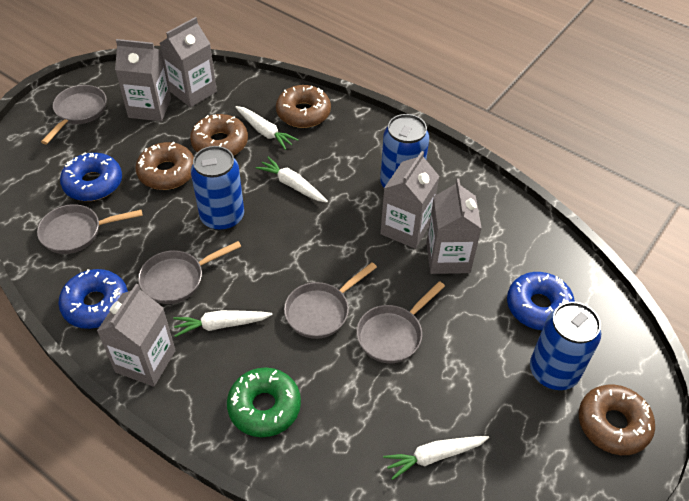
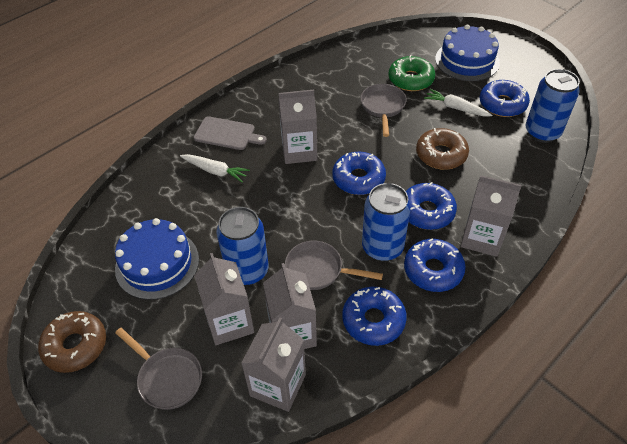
blue cake: none = 0 -> [115,218,199,300] [435,25,500,81] = 2
blue donut: [58,269,128,329] [60,152,122,201] [507,272,575,330] = 3 -> [332,152,386,195] [342,287,407,346] [404,239,466,292] [406,182,457,230] [480,80,530,117] = 5
brown donut: [135,142,194,190] [190,114,248,156] [276,85,331,128] [579,385,655,455] = 4 -> [38,311,106,373] [416,128,469,170] = 2
grey cutting board: none = 0 -> [194,116,267,150] = 1
grey pan: [37,204,142,254] [41,85,107,144] [138,241,241,304] [284,262,377,339] [356,281,445,363] = 5 -> [115,328,202,410] [285,241,383,290] [360,84,407,137] = 3
white carrot: [173,310,273,337] [235,106,299,150] [256,157,328,202] [383,436,489,480] = 4 -> [180,154,250,182] [424,89,493,116] = 2

